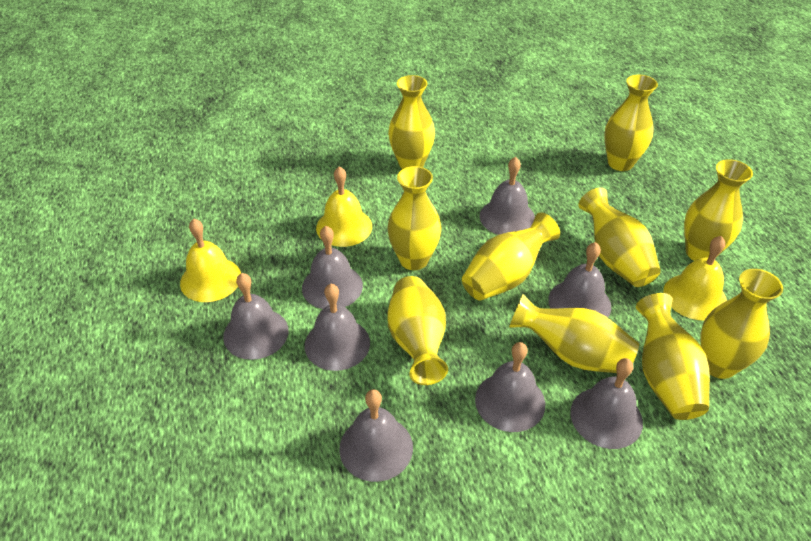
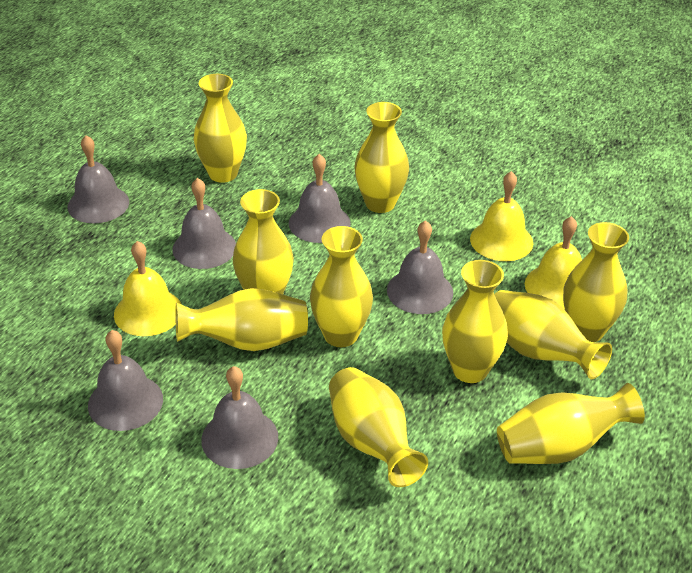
grey bell: [223,273,289,360] [302,226,363,309] [305,284,370,371] [339,389,413,482] [475,342,545,432] [480,157,535,235] [548,242,611,317] [570,358,643,449] = 8 -> [67,135,129,223] [88,330,163,431] [172,178,236,269] [201,366,278,469] [289,154,351,243] [387,220,453,314] = 6

